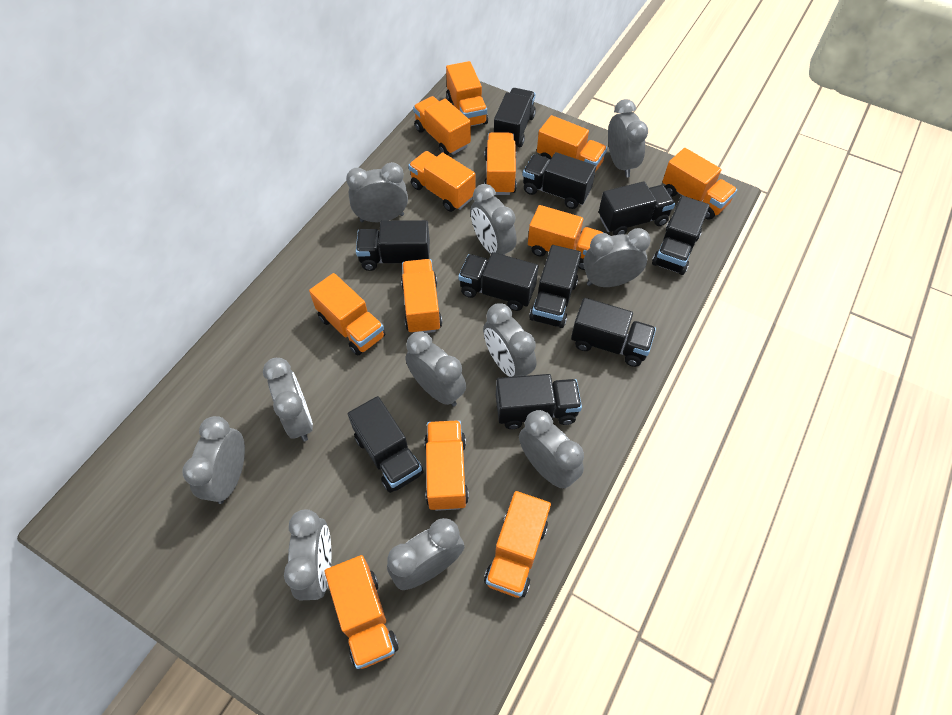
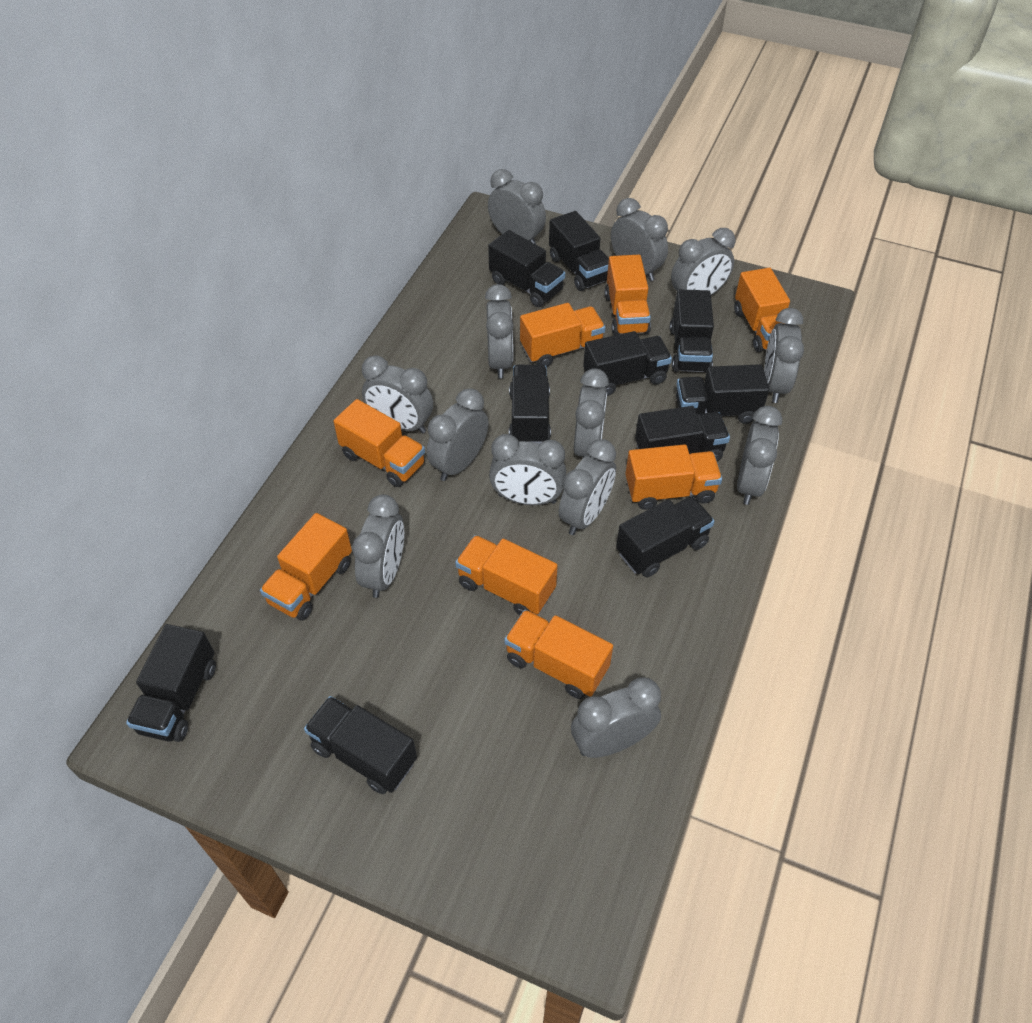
grey clock: [182,416,245,504] [263,358,313,442] [284,509,331,600] [346,162,408,222] [387,518,465,590] [405,331,466,407] [470,184,517,255] [483,303,536,377] [519,410,584,488] [583,228,651,287] [608,99,648,177] = 11 -> [352,494,404,598] [362,356,433,434] [426,388,489,481] [485,284,513,378] [488,169,546,244] [489,434,566,505] [559,439,616,535] [571,677,661,758] [574,368,609,458] [611,198,668,281] [671,228,736,295] [737,406,782,505] [764,308,804,403] = 13
orange truck: [309,273,385,355] [325,555,398,669] [401,259,442,333] [408,151,476,212] [413,96,471,155] [424,420,469,511] [446,61,488,126] [484,132,517,195] [484,491,551,598] [528,205,603,270] [537,115,607,172] [662,148,737,220] = 12 -> [260,513,352,620] [333,399,425,487] [455,535,558,615] [504,610,613,699] [520,303,605,367] [605,255,651,335] [625,444,722,510] [734,268,790,352] = 8

